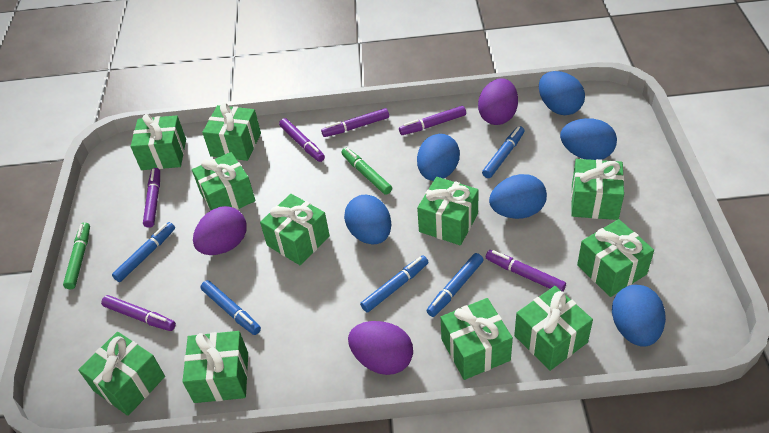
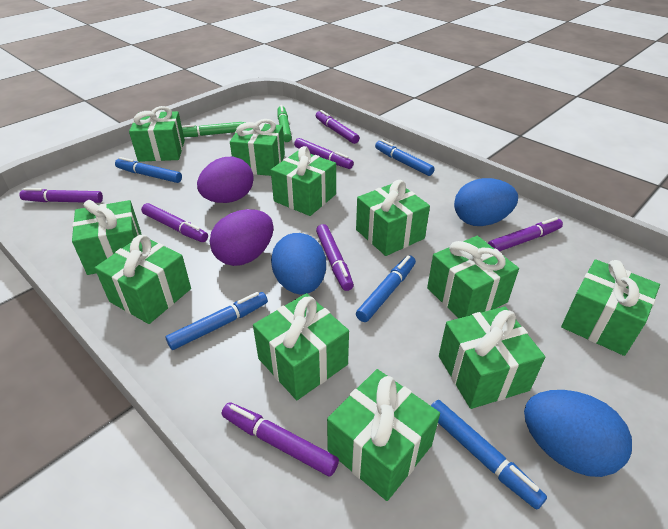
blue egg: [344,195,391,245] [417,134,460,181] [489,174,547,219] [539,71,585,115] [560,118,617,160] [612,285,666,347] = 6 -> [271,233,326,294] [454,178,518,226] [524,390,632,477] = 3
purple egg: [193,206,247,255] [348,321,413,375] [478,78,518,125] = 3 -> [197,157,254,203] [210,209,274,266] = 2
purple marker: [101,295,176,331] [143,168,160,228] [279,118,325,162] [321,108,389,137] [399,106,466,135] [486,250,566,292] = 6 -> [19,188,103,203] [141,203,208,242] [222,402,339,477] [294,138,354,169] [316,110,359,144] [316,224,354,291] [488,217,563,251] = 7

